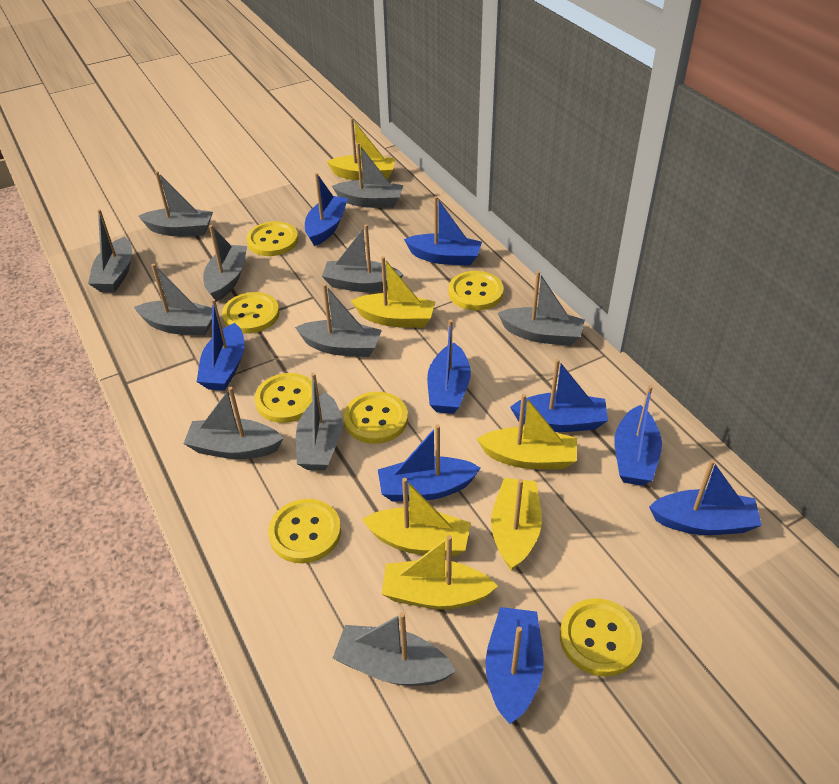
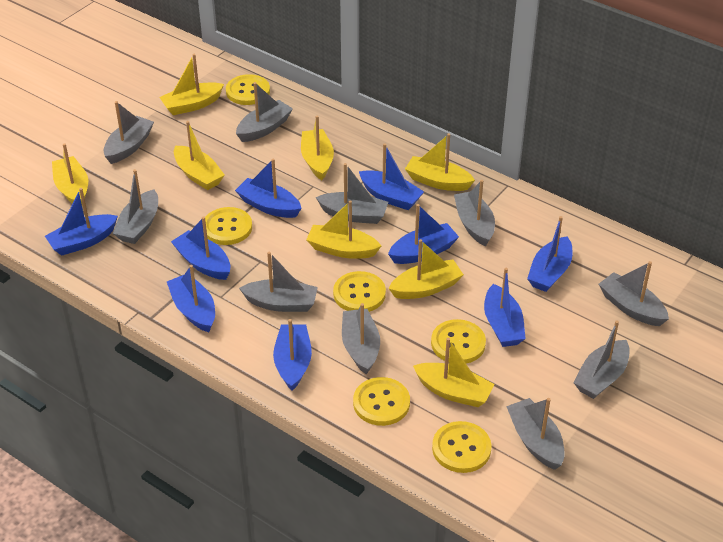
grey boat: [88,209,132,292] [134,264,212,335] [139,171,213,236] [183,387,284,459] [203,225,247,302] [295,284,382,357] [296,373,342,471] [322,224,404,292] [332,143,404,208] [333,612,456,686] [498,271,585,346] = 11 -> [104,101,154,164] [113,169,158,244] [236,82,293,142] [239,252,318,312] [316,163,388,224] [342,303,380,375] [454,180,495,247] [506,398,565,470] [574,320,630,399] [599,261,669,326] = 10
yellow boat: [326,118,396,180] [351,256,435,328] [362,478,471,556] [382,535,498,609] [477,394,577,469] [491,478,542,571] = 6 -> [52,143,88,204] [159,54,224,115] [174,121,225,190] [301,116,334,180] [306,200,381,259] [389,239,464,299] [405,133,475,191] [413,338,495,407] = 8
yellow button: [222,292,280,334] [246,221,298,256] [255,373,312,423] [268,499,341,563] [344,392,408,444] [449,271,504,310] [560,598,642,676] = 7 -> [205,207,252,245] [226,74,270,105] [333,271,386,312] [353,377,410,426] [431,319,486,364] [432,421,491,473] = 6

